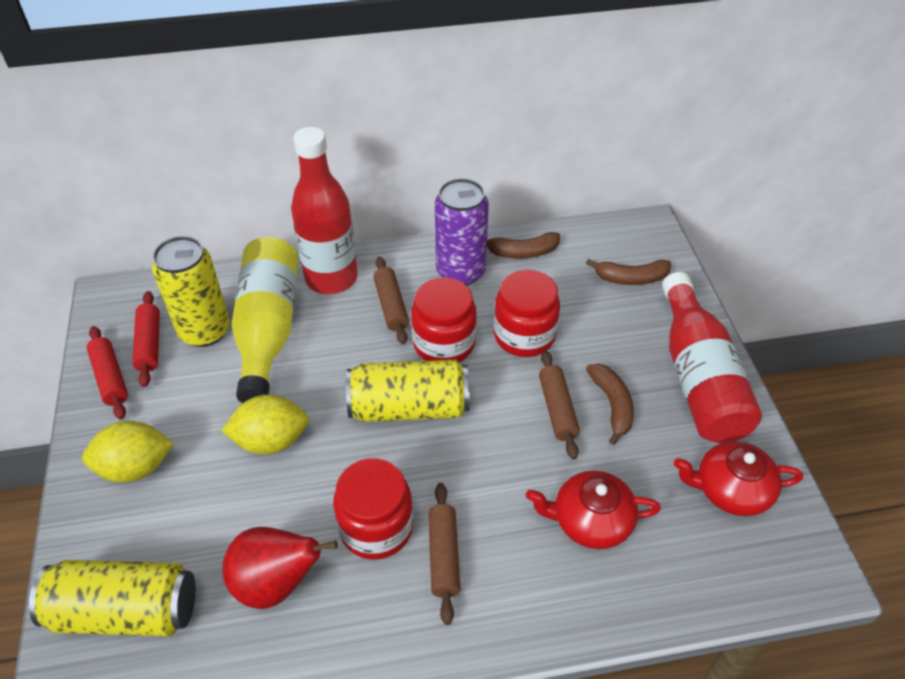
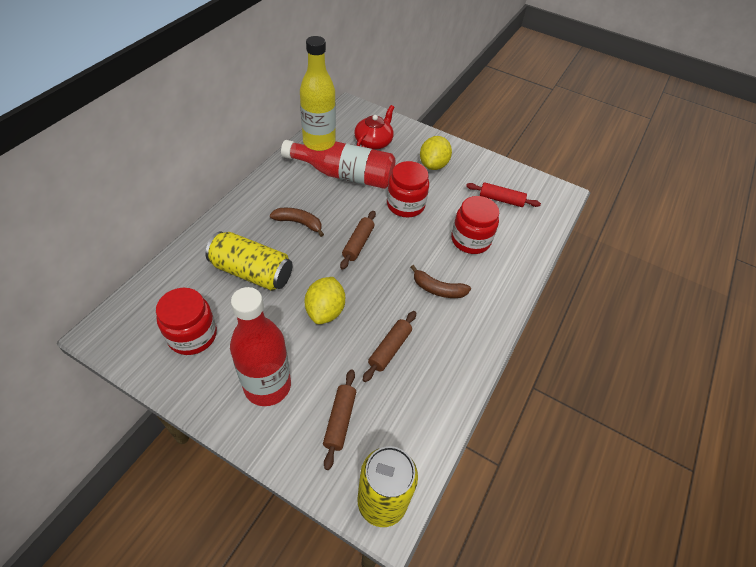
brown banana: [487,232,560,259] [586,259,671,285] [586,363,634,445] = 3 -> [270,208,324,237] [411,265,471,298] = 2
purple can: [435,178,489,285] = 1 -> none = 0
red pear: [222,527,338,609] = 1 -> none = 0
red rolling pin: [87,326,128,420] [132,291,160,387] = 2 -> [466,182,541,207] = 1
red teapot: [526,471,661,549] [674,441,803,516] = 2 -> [354,105,394,150] = 1
yellow can: [29,560,196,636] [152,236,230,347] [346,359,470,422] = 3 -> [205,231,293,291] [358,446,418,527] = 2

